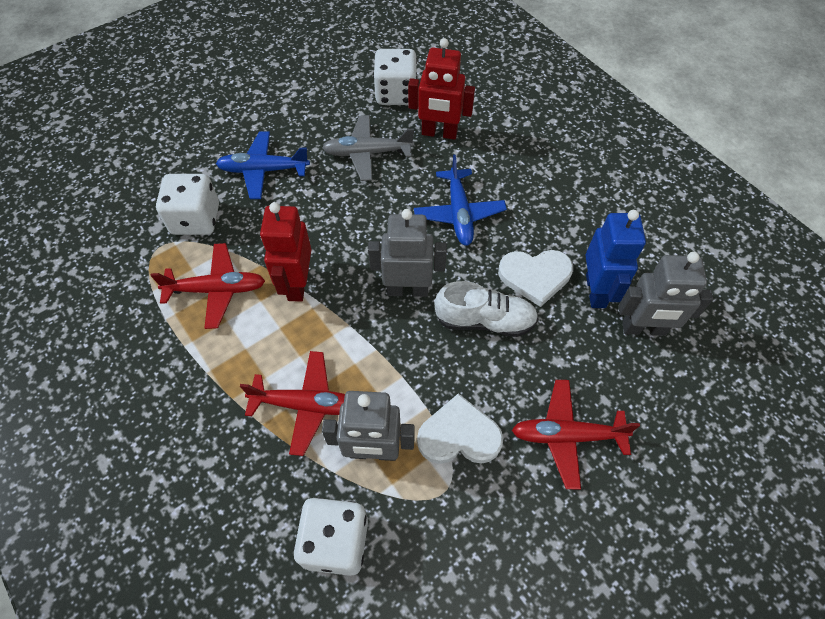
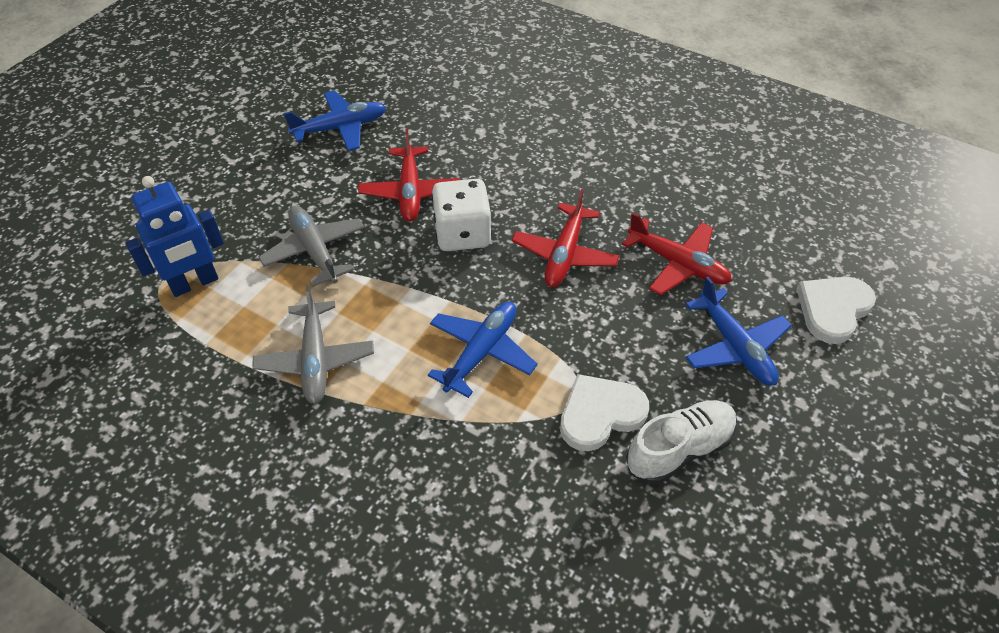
blue plane: [216,131,310,199] [414,154,507,246] = 2 -> [284,90,386,151] [428,302,538,398] [685,277,792,386] = 3
grey plane: [322,115,414,181] = 1 -> [252,285,374,404] [259,206,365,287] = 2
grey robot: [322,391,415,461] [368,209,447,297] [619,252,713,336] = 3 -> none = 0
red robot: [260,202,311,302] [408,38,475,140] = 2 -> none = 0
white dice: [156,174,219,235] [293,498,368,576] [373,49,417,105] = 3 -> [432,179,492,251] = 1

